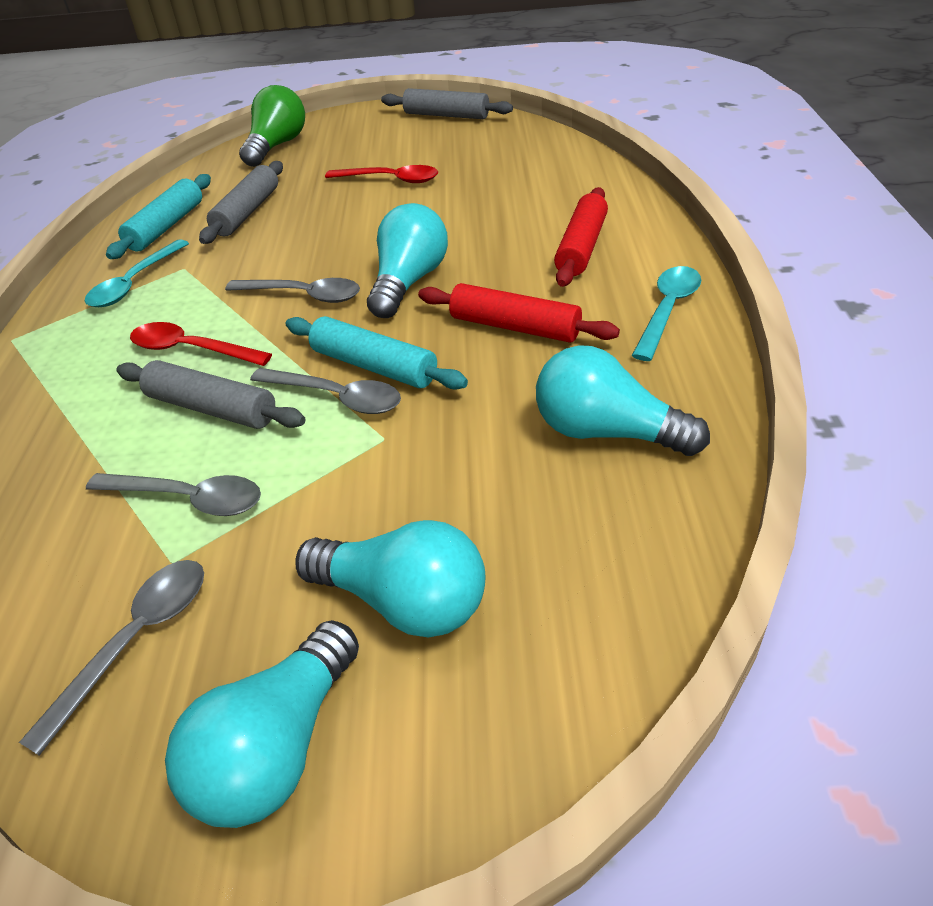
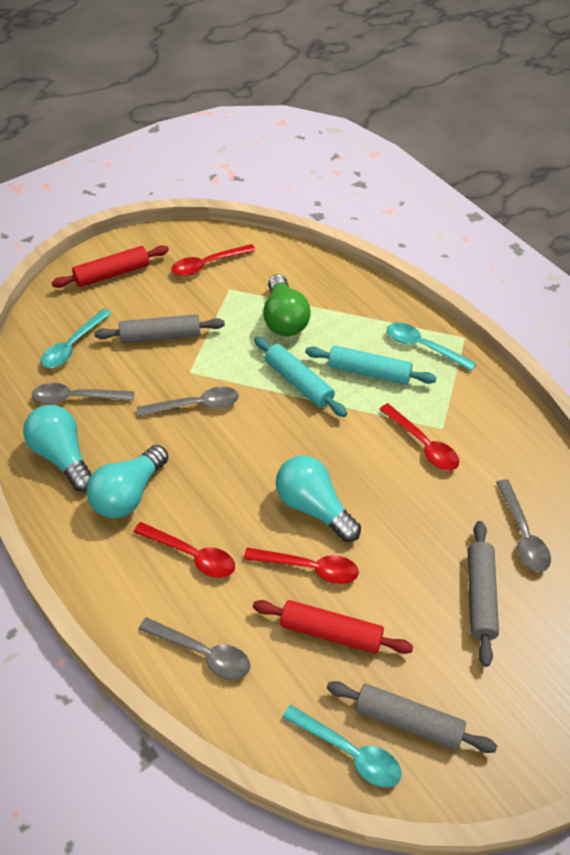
red spoon: [130,322,272,366] [325,165,438,183] = 2 -> [134,522,235,578] [171,244,256,276] [244,547,359,584] [379,403,459,471] = 4
turquoise light bulb: [165,620,359,828] [295,520,485,638] [367,203,448,318] [536,345,710,456] = 4 -> [23,405,92,491] [86,445,168,518] [276,455,361,542] = 3
turquoise spoon: [85,239,189,307] [632,266,701,361] = 2 -> [41,308,111,368] [282,705,402,788] [387,322,477,371] = 3

